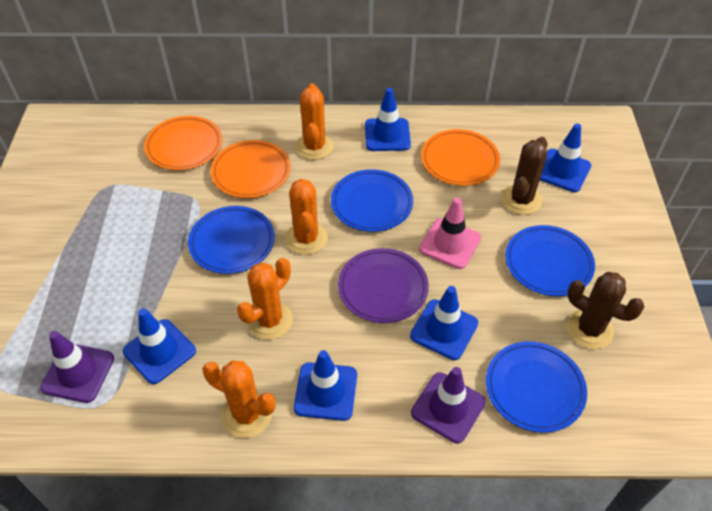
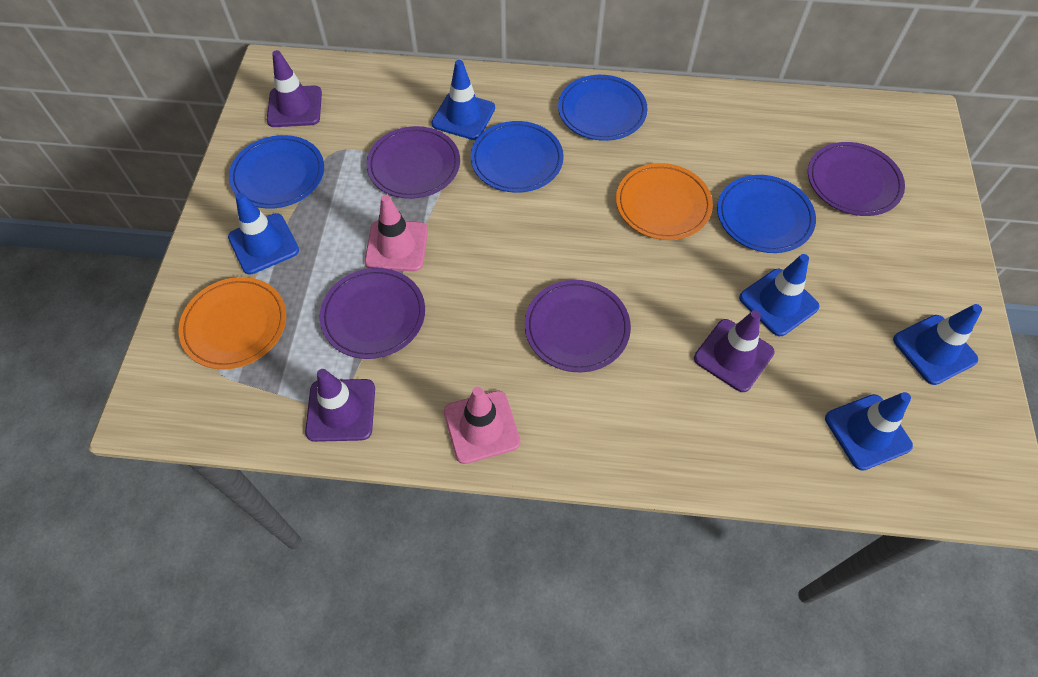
brown cactus: [501,137,547,215] [567,272,645,349] = 2 -> none = 0
orange cactus: [203,361,276,438] [237,258,293,340] [285,179,328,255] [296,83,334,160] = 4 -> none = 0
orange plate: [144,116,222,170] [211,140,290,198] [421,129,500,186] = 3 -> [178,277,286,369] [616,163,713,240] = 2
pink traffic cone: [419,198,481,269] = 1 -> [365,195,428,271] [444,387,520,464] = 2
purple plate: [338,248,429,323] = 1 -> [320,268,425,359] [367,126,460,199] [525,280,631,372] [808,142,905,216] = 4
purple traffic cone: [40,331,114,403] [411,367,486,443] = 2 -> [267,50,322,127] [305,369,375,442] [694,310,775,392] = 3

